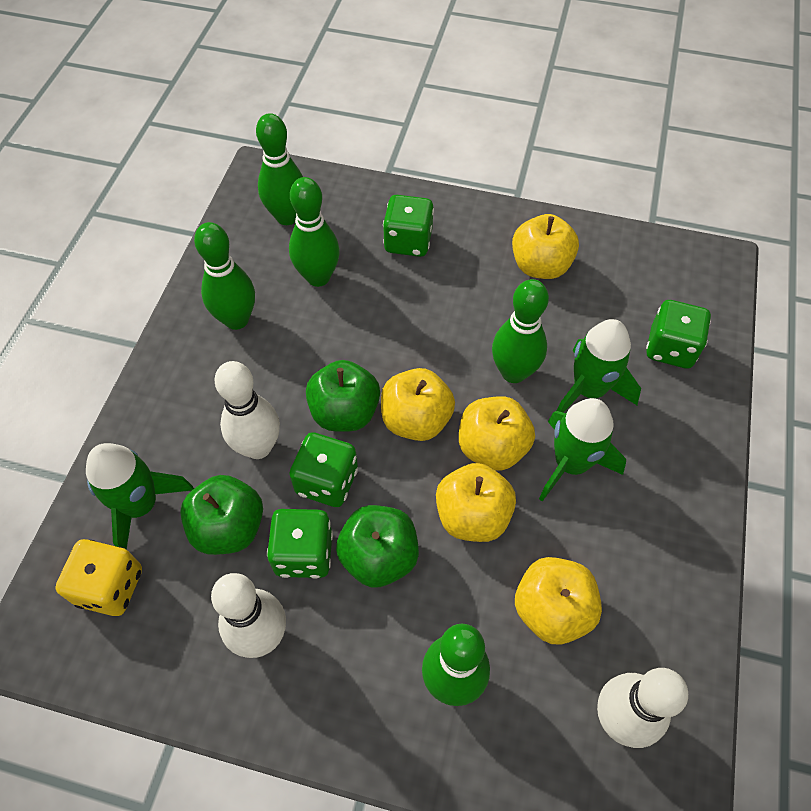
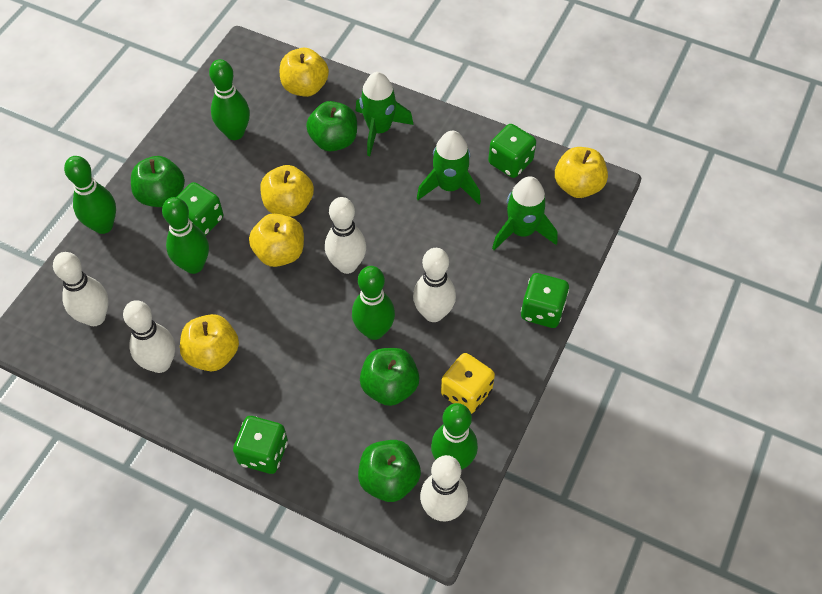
green apple: [180,475,263,555] [306,360,380,432] [336,505,419,588] = 3 -> [131,156,185,207] [306,101,357,151] [358,440,421,502] [360,348,419,406] = 4
white bowling pin: [211,573,286,658] [214,361,280,459] [597,668,688,748] = 3 -> [53,252,108,326] [123,300,175,373] [325,197,366,274] [413,248,456,322] [420,455,468,521] = 5

